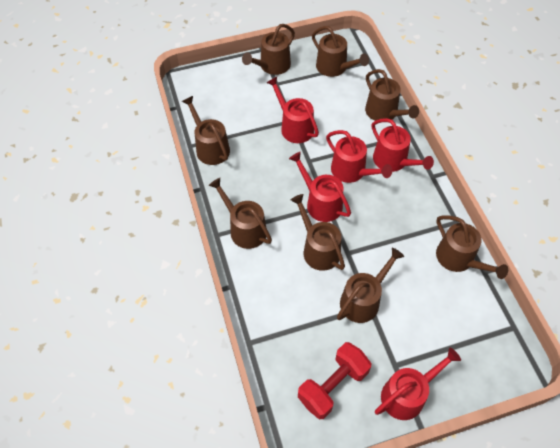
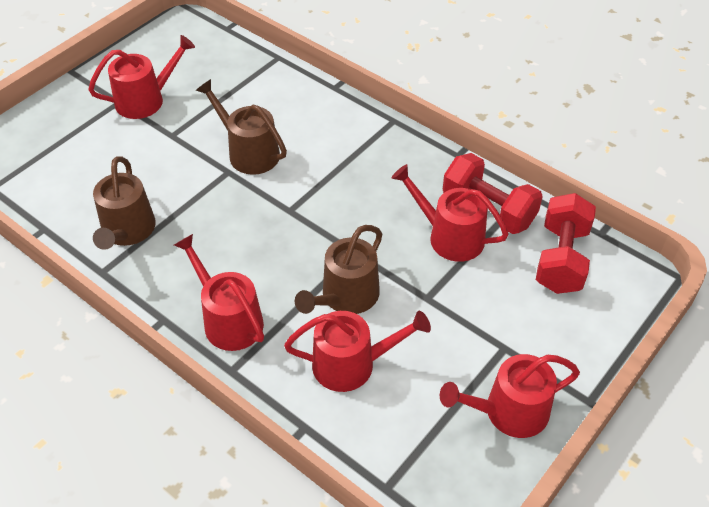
brown watering can: [182,96,230,165] [209,178,272,249] [242,24,295,75] [291,194,345,271] [312,26,369,77] [337,248,404,323] [365,69,419,121] [436,215,508,279] = 8 -> [93,156,156,250] [196,79,287,175] [295,225,382,314] = 3
red dumbbell: [298,342,371,419] = 1 -> [443,153,543,234] [536,193,596,294] = 2

